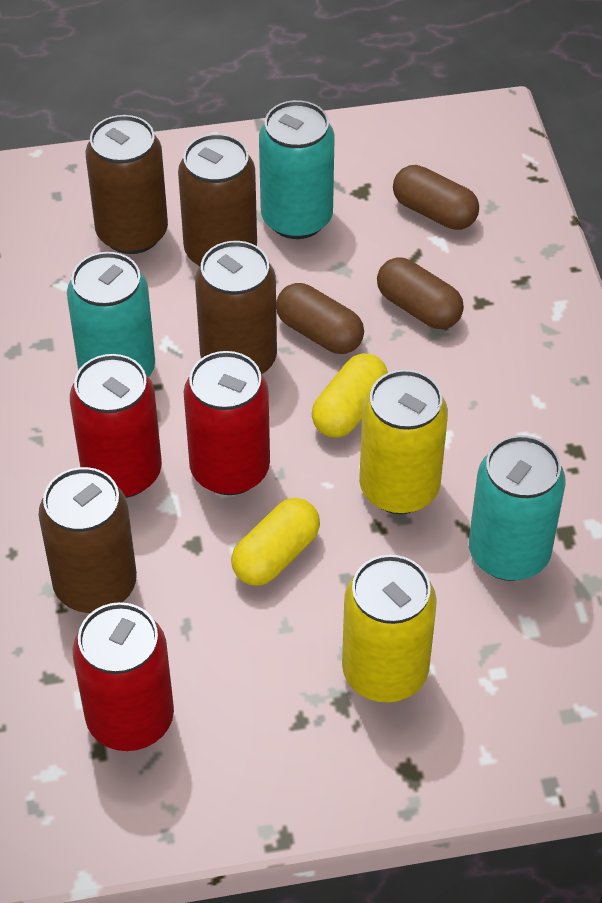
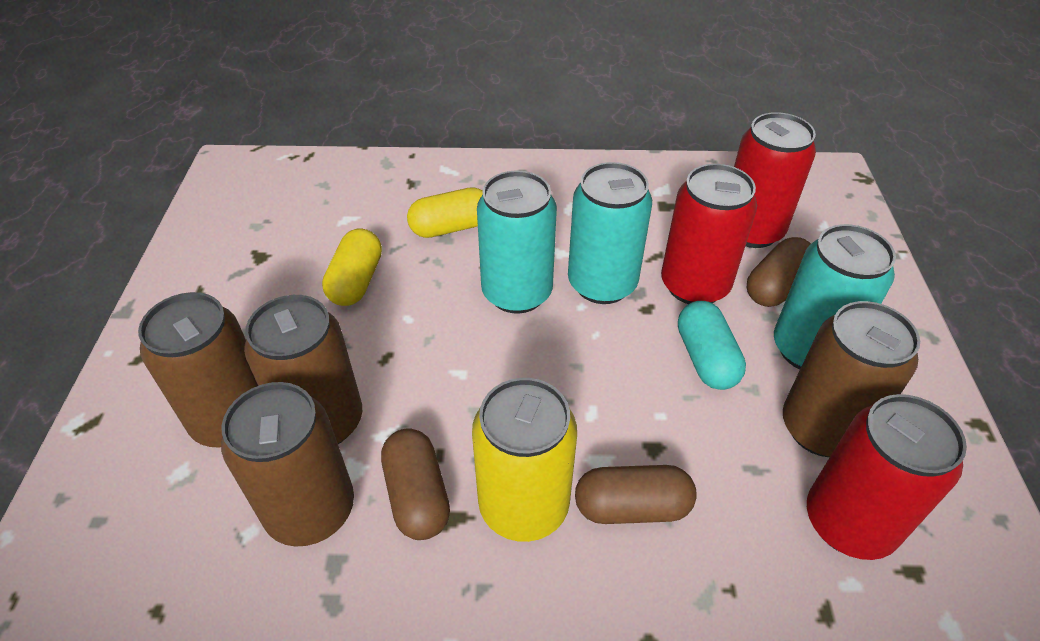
turquoise capsule: none = 0 -> [678,301,746,390] = 1
yellow can: [342,555,437,703] [359,370,448,514] = 2 -> [472,378,577,542] = 1

